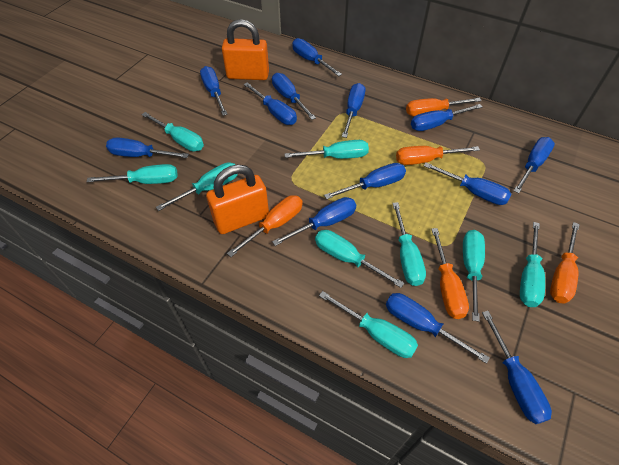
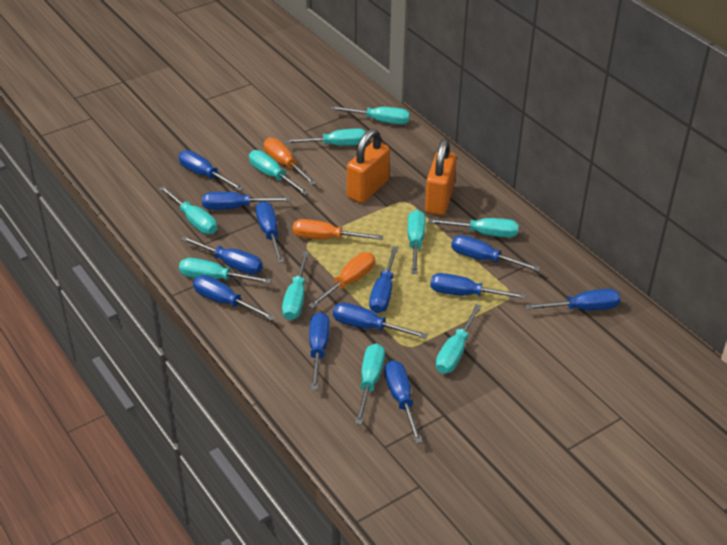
blue screwdriver: [106,137,189,158] [200,66,228,116] [244,82,297,125] [272,73,316,120] [272,197,356,246] [292,38,342,76] [324,163,406,199] [342,83,366,138] [386,293,490,364] [411,104,483,131] [424,162,511,205] [482,311,552,424] [514,137,555,194] = 13 -> [178,150,244,191] [181,236,263,274] [193,275,275,320] [202,192,291,210] [256,201,284,263] [309,312,330,390] [333,303,428,339] [369,246,398,313] [384,360,423,443] [430,273,526,299] [451,235,541,272] [525,289,621,310] = 12
orange screwdriver: [227,195,303,257] [396,146,480,165] [406,98,481,116] [431,228,469,319] [550,222,580,304] = 5 -> [264,138,316,185] [293,219,383,240] [308,252,375,308] = 3
turquoise screwdriver: [87,164,178,184] [141,112,204,151] [156,162,238,211] [284,140,369,159] [315,230,404,288] [319,291,418,358] [392,202,426,286] [463,230,485,322] [520,222,545,307] = 9 -> [159,186,217,234] [179,258,272,284] [249,150,309,195] [282,251,309,320] [285,128,366,146] [330,106,410,125] [355,343,385,425] [407,210,426,274] [428,218,519,238] [436,304,482,374] = 10

